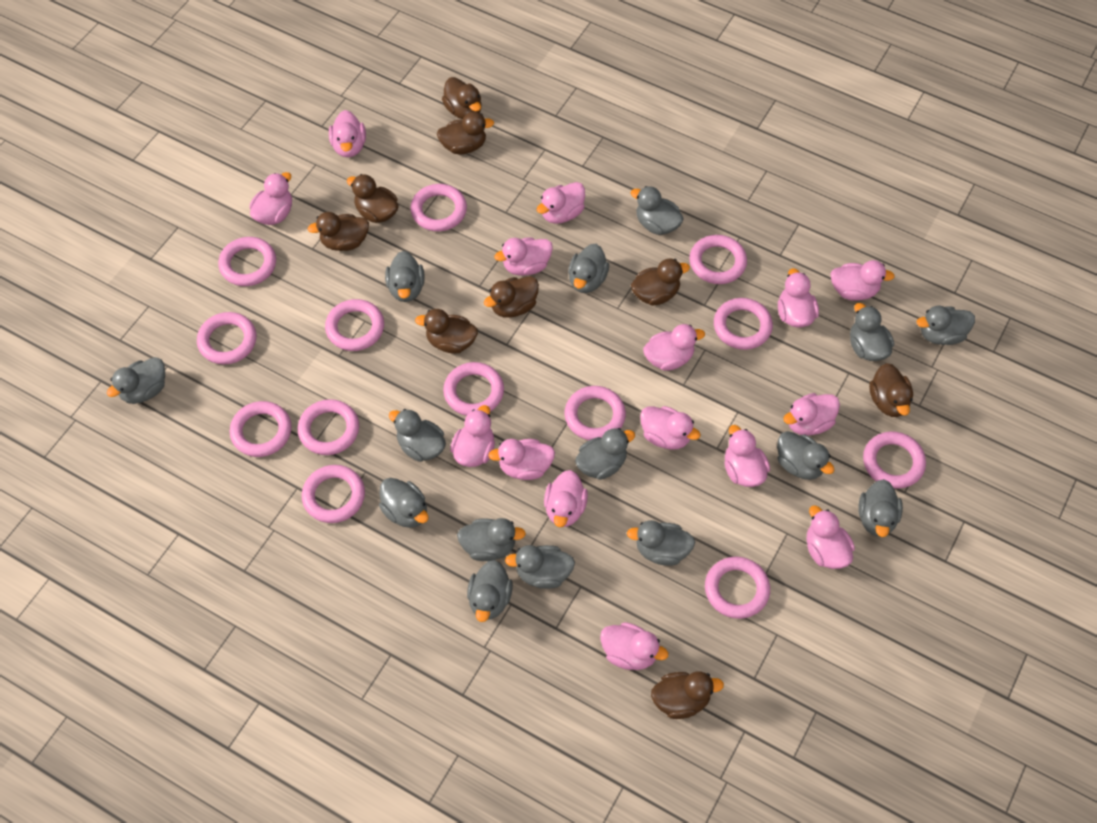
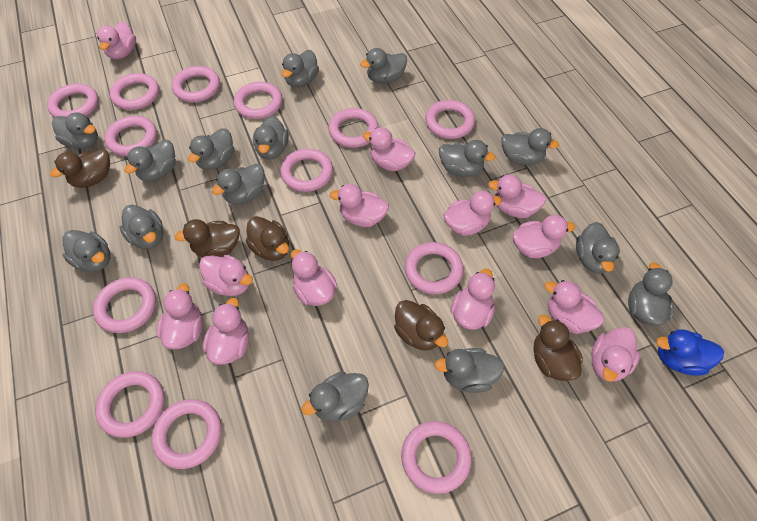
blue duck: none = 0 -> [656,329,724,376] = 1
brown duck: [308,212,369,251] [347,174,398,223] [415,309,478,354] [437,112,494,154] [442,77,482,119] [484,276,539,318] [631,258,690,305] [651,671,724,719] [869,363,913,417] = 9 -> [50,149,110,188] [174,219,240,257] [246,216,289,261] [394,300,448,351] [534,315,583,381] = 5
pink duck: [250,172,292,225] [329,110,366,157] [450,405,495,467] [488,439,555,480] [494,237,553,276] [537,182,585,224] [544,470,588,527] [600,622,668,670] [640,406,701,450] [643,324,705,371] [724,425,770,487] [778,268,819,327] [783,393,840,436] [807,505,855,569] [830,260,895,301] = 15 -> [97,21,136,59] [157,283,203,349] [199,255,253,296] [203,297,249,365] [291,249,337,306] [330,184,389,227] [363,127,415,171] [443,191,502,236] [450,269,495,330] [488,174,546,218] [512,215,575,258] [545,280,604,334] [591,327,640,382] = 13

